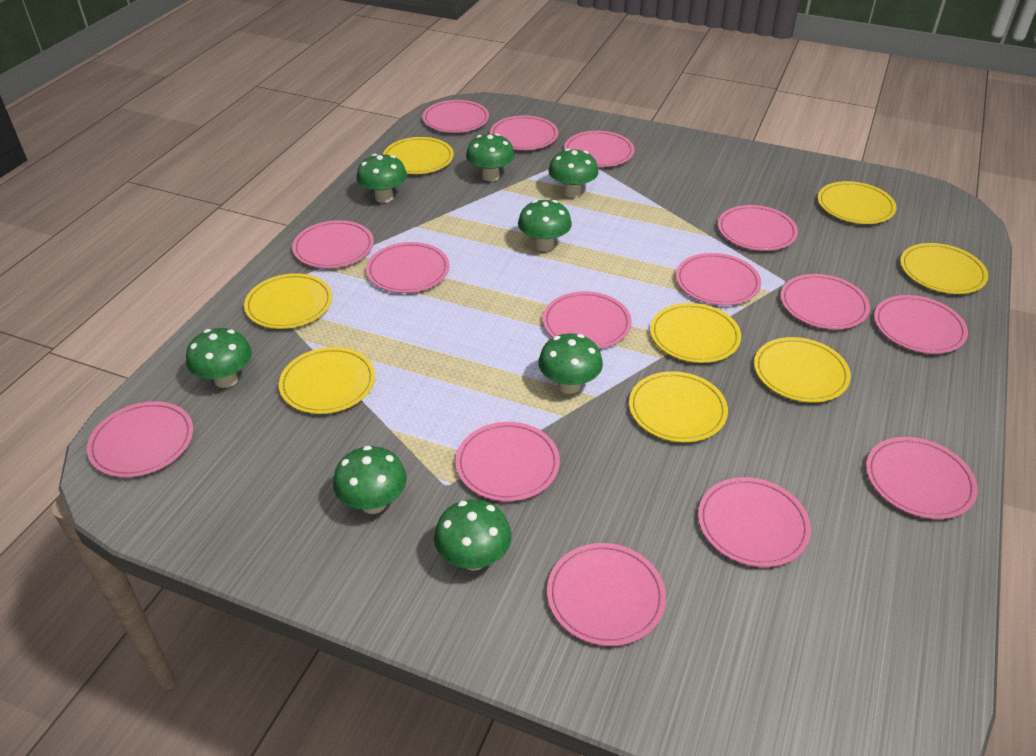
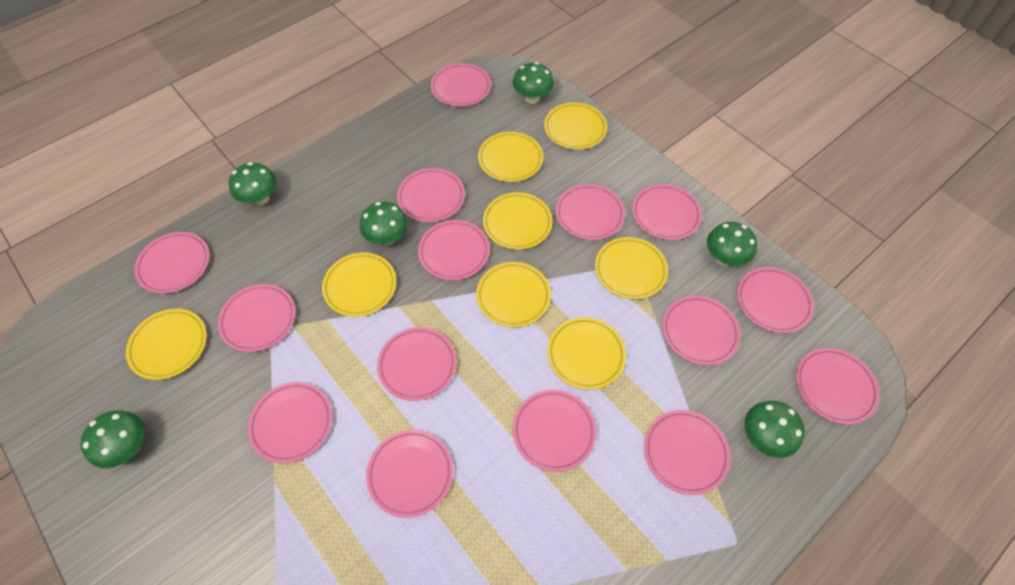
green mushroom: [186,328,252,388] [333,446,407,514] [356,154,407,203] [434,499,512,571] [466,133,515,181] [518,200,572,251] [538,333,603,394] [548,149,598,198] = 8 -> [80,411,145,468] [228,162,277,206] [360,202,408,245] [513,62,554,104] [707,222,757,266] [745,401,805,458] = 6

